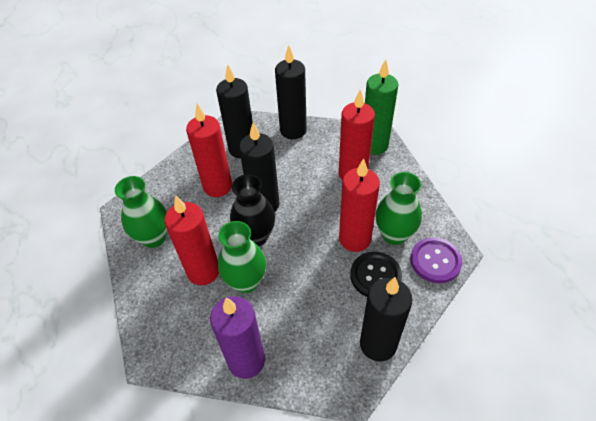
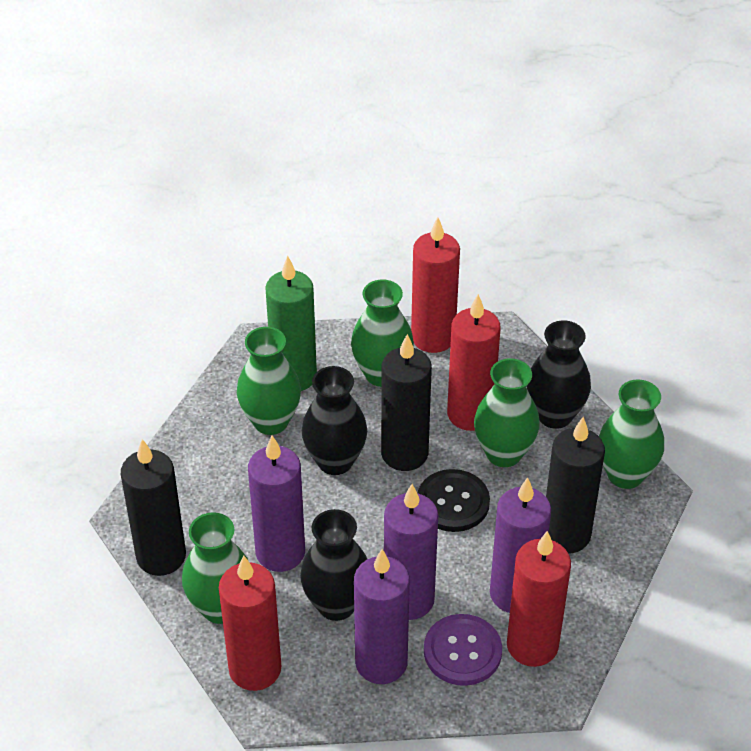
black candle: [216,65,253,158] [239,123,280,212] [275,45,307,139] [360,277,412,361] = 4 -> [121,439,186,576] [381,334,432,471] [546,417,605,553] = 3
black vase: [230,174,275,246] = 1 -> [300,509,367,621] [302,366,367,475] [527,320,591,429] = 3
green vase: [115,176,167,248] [218,221,266,293] [376,172,422,245] = 3 -> [182,512,248,624] [237,327,301,435] [351,279,414,387] [474,358,540,467] [599,379,664,489] = 5
purple candle: [210,296,265,379] = 1 -> [248,435,305,572] [354,549,410,684] [384,484,438,620] [490,477,551,613] = 4

